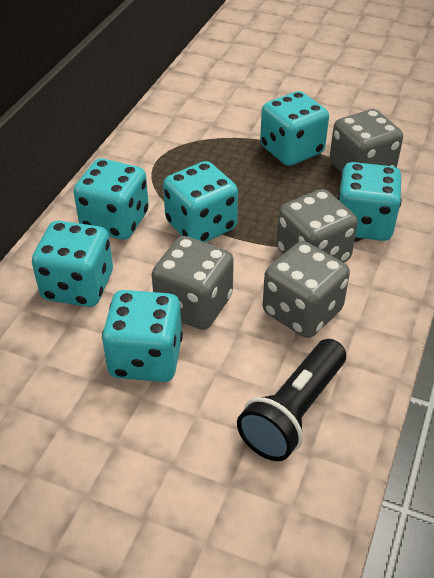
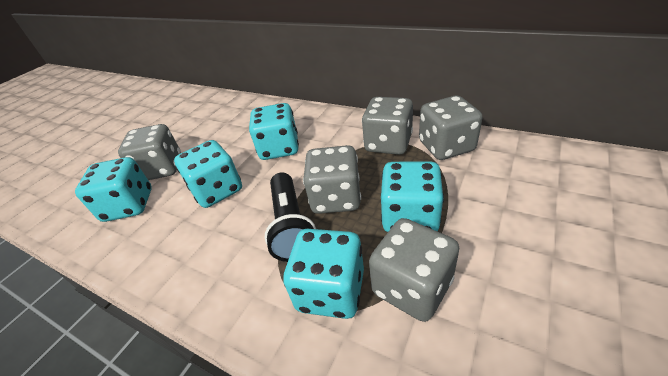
grey dice: [152,236,234,330] [263,241,350,338] [276,189,358,263] [330,109,403,173] = 4 -> [118,124,181,180] [303,145,361,214] [362,97,413,155] [369,218,459,322] [419,96,483,160] = 5
turquoise dice: [32,221,113,307] [73,158,149,240] [102,290,183,382] [163,161,238,242] [260,91,329,166] [337,162,402,241] = 6 -> [75,157,152,222] [174,140,242,208] [249,103,299,160] [283,229,364,319] [381,162,444,232] = 5

